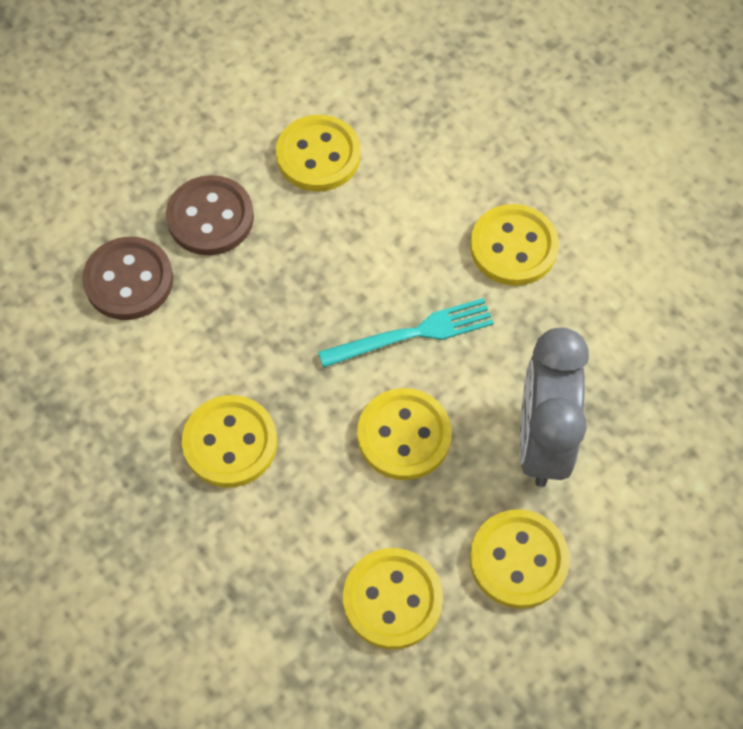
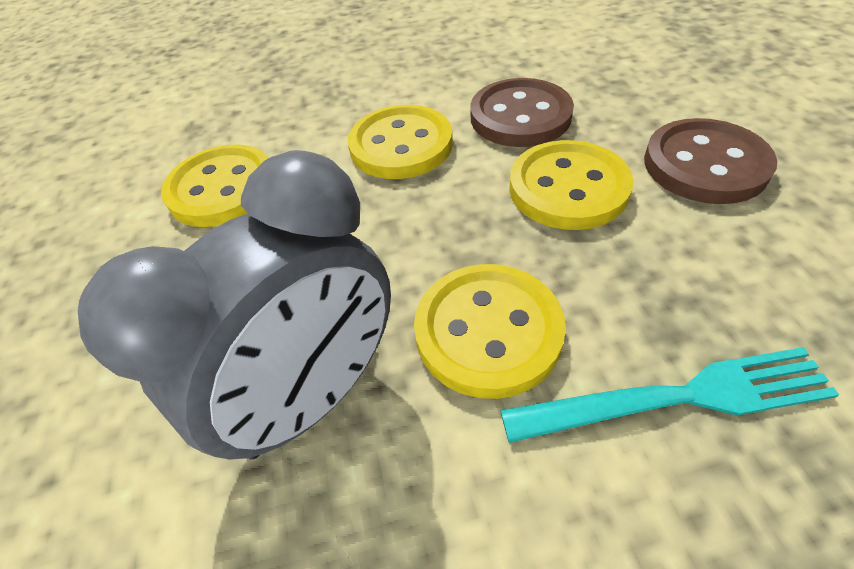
yellow button: [182,395,277,488] [276,115,361,191] [343,548,443,649] [357,388,452,480] [470,204,559,286] [470,509,570,609] = 6 -> [161,144,269,227] [348,105,453,179] [414,264,566,399] [509,140,634,230] = 4

